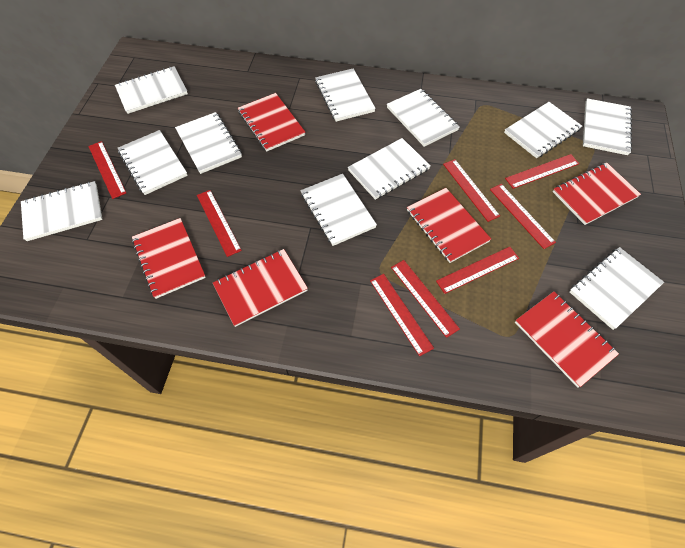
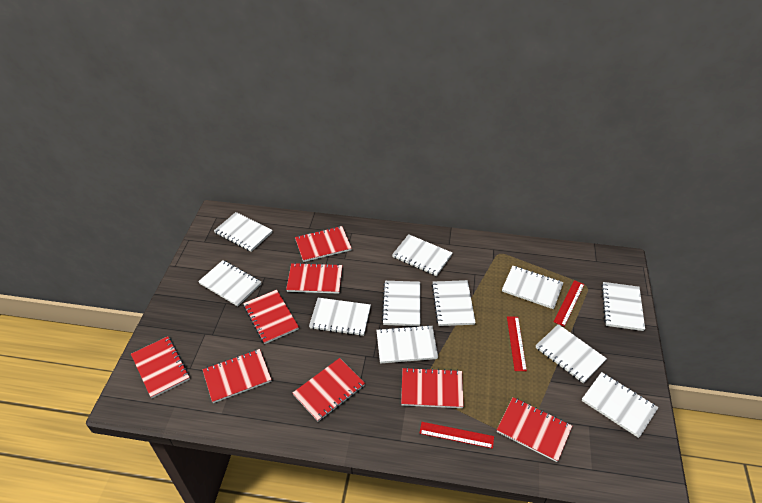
red notebook: [132,218,206,299] [213,249,308,327] [238,93,306,151] [407,188,491,263] [515,291,619,388] [553,163,641,225] = 6 -> [131,336,190,398] [202,349,272,403] [243,290,299,344] [286,263,343,294] [293,358,365,422] [295,226,352,262] [401,367,464,408] [497,397,572,462] = 8
red ruler: [88,141,126,199] [197,190,242,257] [370,274,434,356] [391,260,460,338] [436,247,519,294] [443,159,500,222] [490,184,556,249] [505,154,579,189] = 8 -> [419,422,494,449] [507,316,527,371] [554,280,584,327] = 3

